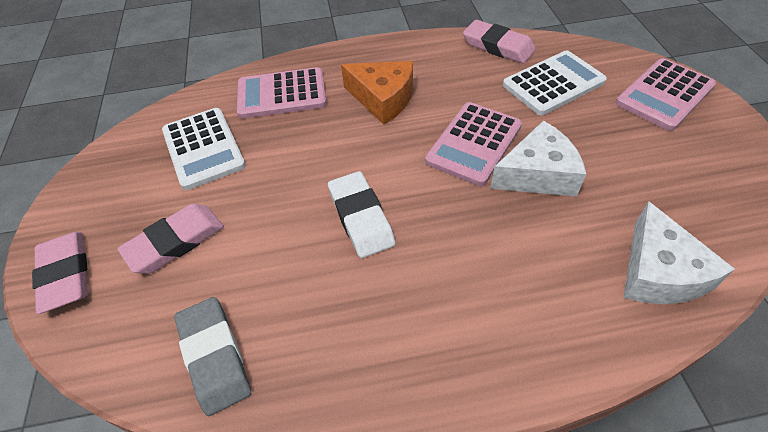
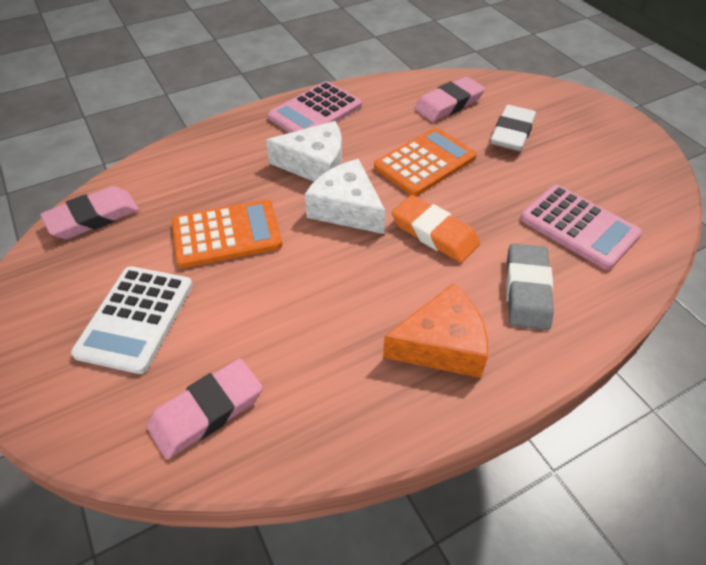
orange calculator: none = 0 -> [172,199,282,268] [374,127,477,196] = 2
orange eraser: none = 0 -> [392,195,480,263] = 1
pink calculator: [237,67,327,119] [425,102,522,186] [616,58,716,131] = 3 -> [268,81,362,133] [520,185,642,270] = 2
white calculator: [162,108,246,190] [503,50,607,115] = 2 -> [71,266,193,374] = 1

